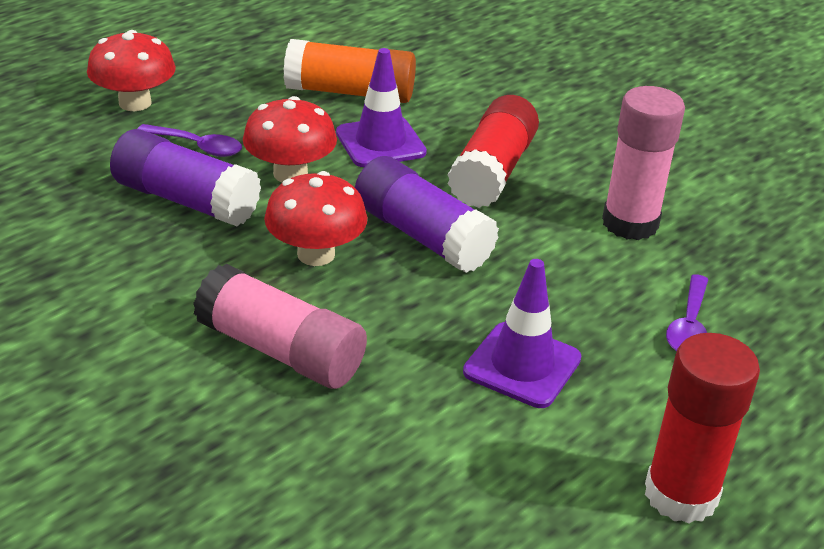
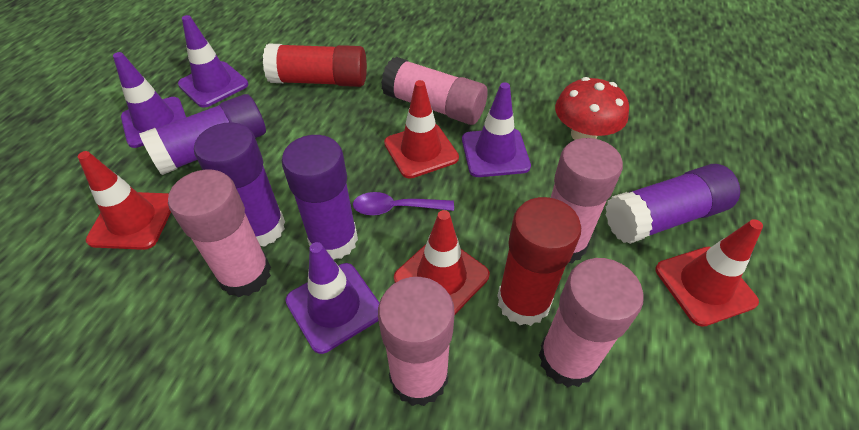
orange glue stick: [283,39,416,103] = 1 -> none = 0
pink glue stick: [193,264,367,389] [602,86,685,240] = 2 -> [168,169,271,298] [378,277,455,406] [381,57,488,125] [539,258,644,387] [551,138,623,263] = 5
purple glue stick: [110,129,261,226] [355,156,499,273] = 2 -> [139,94,266,175] [194,122,285,247] [282,135,358,260] [606,164,740,244] = 4
purple spoon: [137,124,242,157] [666,274,708,351] = 2 -> [353,192,454,215] = 1
purple traffic cone: [336,48,427,167] [463,259,581,408] = 2 -> [113,52,186,148] [178,15,248,108] [285,242,379,354] [462,82,531,177] = 4
red mushroom: [87,30,176,111] [243,96,337,183] [264,171,367,266] = 3 -> [555,77,629,140] = 1
red traffic cone: none = 0 -> [78,151,171,250] [384,80,459,179] [394,210,490,314] [655,219,763,327] = 4

